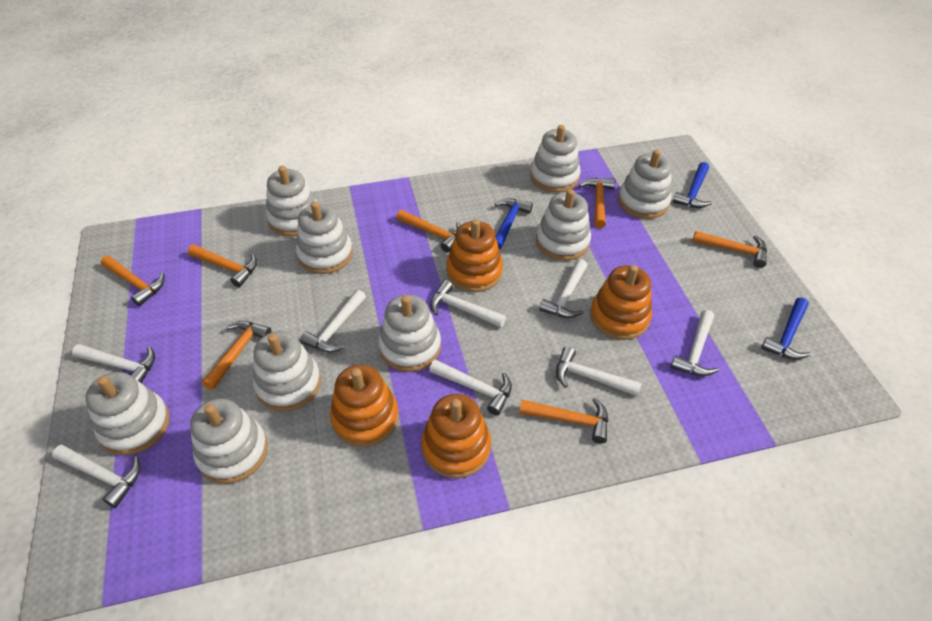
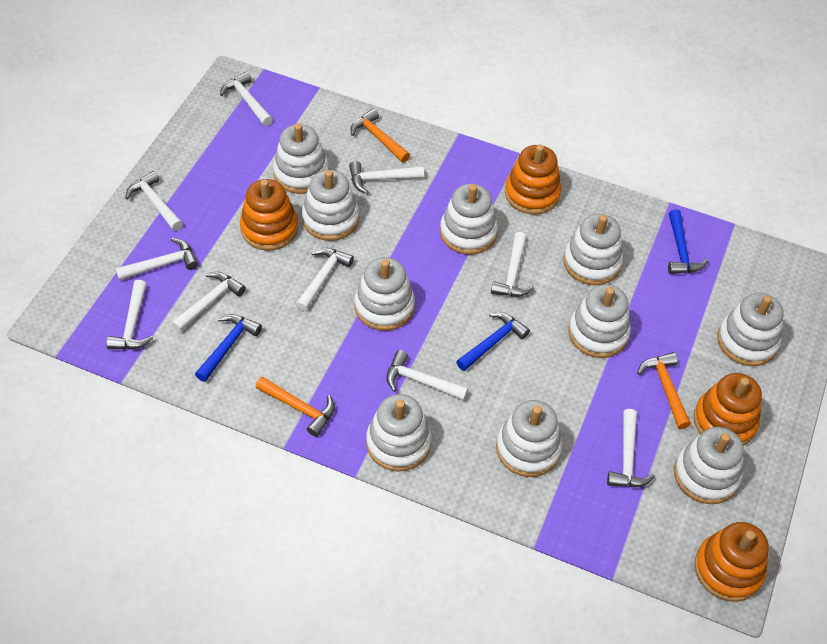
orange hammer: [101,256,165,306] [188,244,257,287] [202,321,271,390] [397,210,461,252] [519,398,608,444] [579,178,615,228] [692,231,767,268] = 7 -> [255,376,335,437] [351,108,410,163] [637,352,691,429] = 3
white hammer: [52,445,140,508] [72,344,155,383] [300,290,366,353] [429,359,512,415] [430,280,506,328] [539,259,588,318] [556,346,642,396] [671,310,719,376] = 8 -> [106,280,153,349] [116,238,198,280] [125,171,183,231] [171,272,246,332] [220,72,273,126] [296,248,354,311] [349,161,424,194] [386,350,468,401] [491,232,534,297] [607,409,655,487] = 10
white stacking toy: [85,372,170,455] [190,398,268,484] [253,331,321,412] [266,166,317,236] [296,201,353,274] [378,295,441,372] [530,125,581,193] [536,189,591,261] [618,149,672,219] = 9 -> [273,123,329,194] [302,170,359,241] [354,257,415,331] [366,394,432,472] [440,184,498,255] [496,400,562,477] [564,214,623,285] [568,284,631,358] [674,427,744,504] [718,293,783,366] = 10

